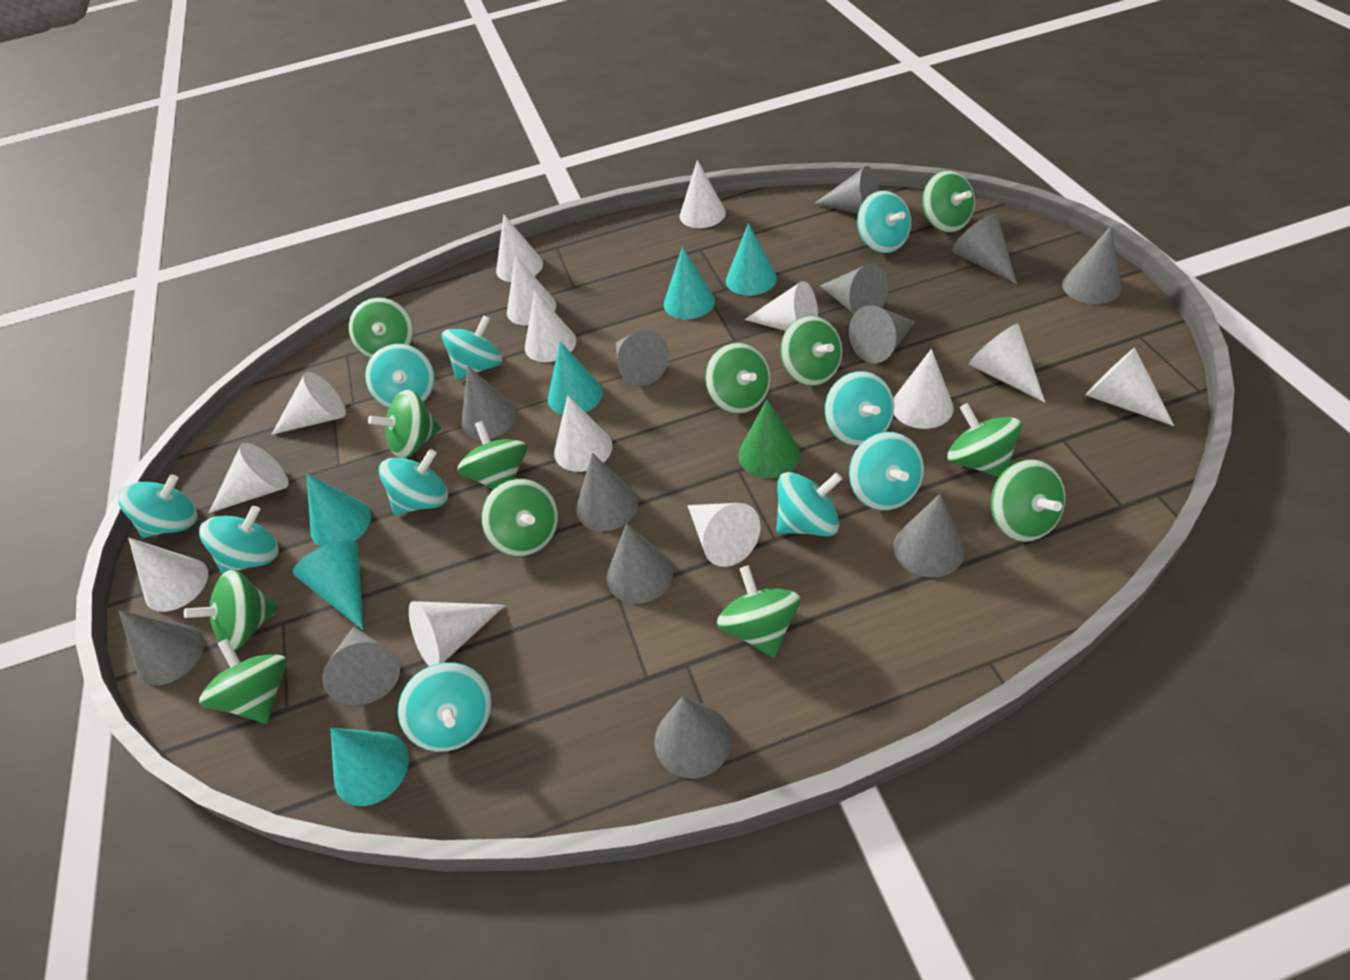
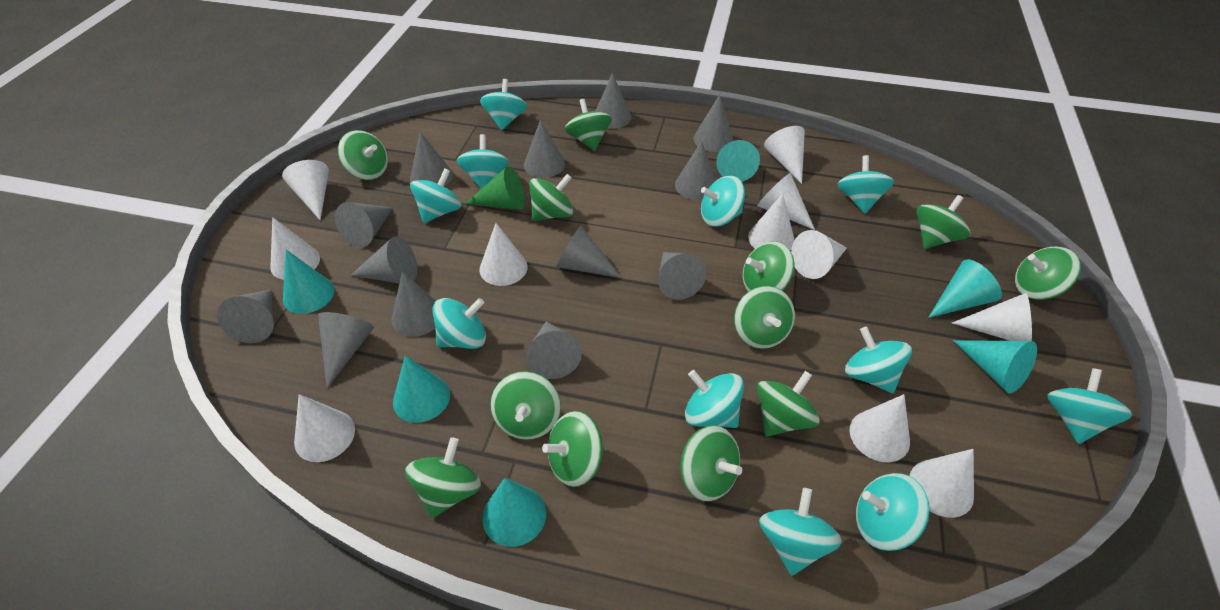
turquoise spinning top: [118,475,198,538] [199,506,279,574] [365,344,435,408] [379,449,448,515] [398,662,492,752] [442,315,503,380] [776,472,842,536] [825,371,894,446] [849,432,924,510] [857,191,911,253] = 10 -> [410,168,462,223] [432,298,486,349] [456,134,509,189] [480,79,527,130] [685,370,744,428] [701,176,745,227] [759,488,842,576] [837,155,894,213] [845,327,912,393] [856,473,930,551] [1047,368,1132,444] = 11
white cone: [128,537,208,612] [209,443,288,513] [271,372,346,435] [409,601,505,666] [496,214,543,282] [507,255,556,325] [525,290,577,362] [554,395,613,472] [680,160,726,228] [687,503,760,567] [744,281,818,331] [893,349,954,429] [969,324,1045,403] [1086,348,1174,426] = 14 -> [270,217,320,280] [282,160,329,220] [294,394,355,462] [479,223,528,286] [748,193,795,250] [757,173,815,230] [764,126,805,184] [791,230,847,279] [849,394,910,462] [910,449,974,518] [952,293,1032,341] = 11

